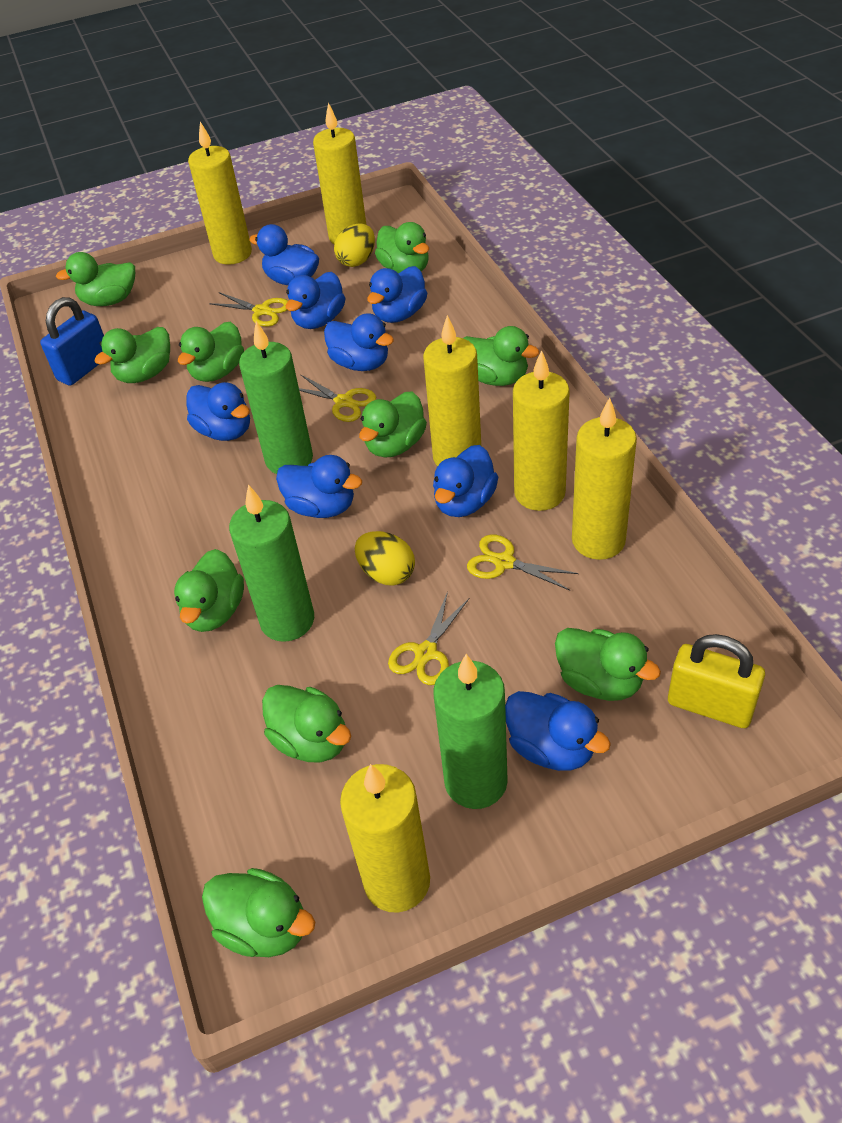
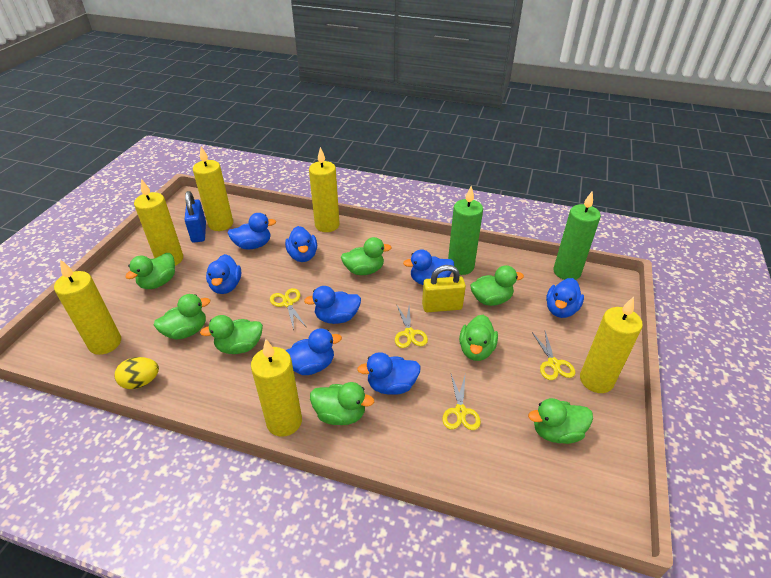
green candle: [229,485,314,642] [239,321,313,474] [433,654,508,809] = 3 -> [448,185,483,275] [553,191,601,280] = 2
green duck: [56,252,135,306] [94,327,170,383] [174,549,244,632] [178,321,244,382] [202,868,315,957] [262,685,351,762] [359,391,427,458] [375,222,429,273] [464,326,539,386] [555,628,661,701] = 10 -> [125,253,175,289] [154,294,210,340] [200,315,263,354] [310,382,374,425] [341,237,392,275] [459,315,498,361] [470,265,524,306] [528,398,593,444] = 8
yellow egg: [334,223,375,267] [355,531,415,586] = 2 -> [115,357,159,389] = 1

